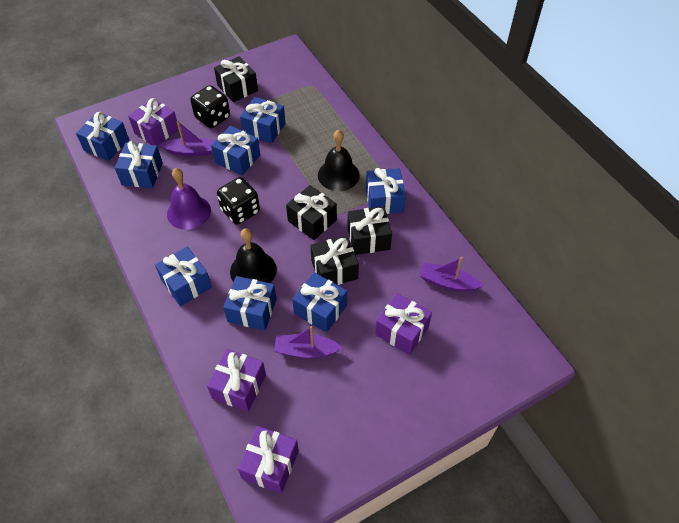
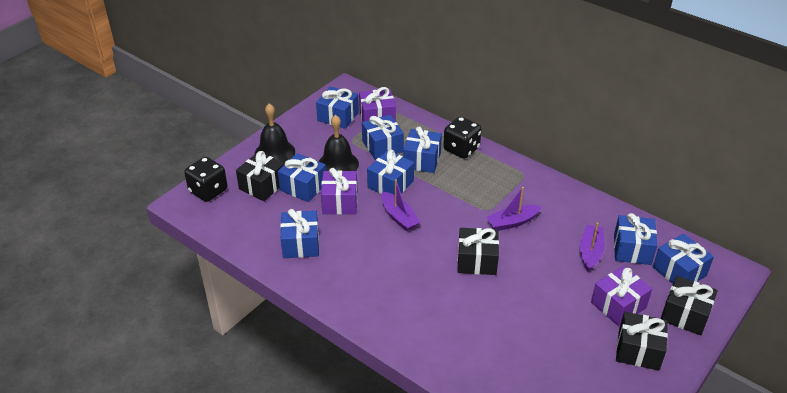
purple bell: [167,168,211,230] = 1 -> none = 0
purple gift: [128,98,179,146] [207,349,266,412] [238,426,299,494] [375,293,432,355] = 4 -> [321,168,357,214] [359,87,396,122] [591,266,652,326] = 3

